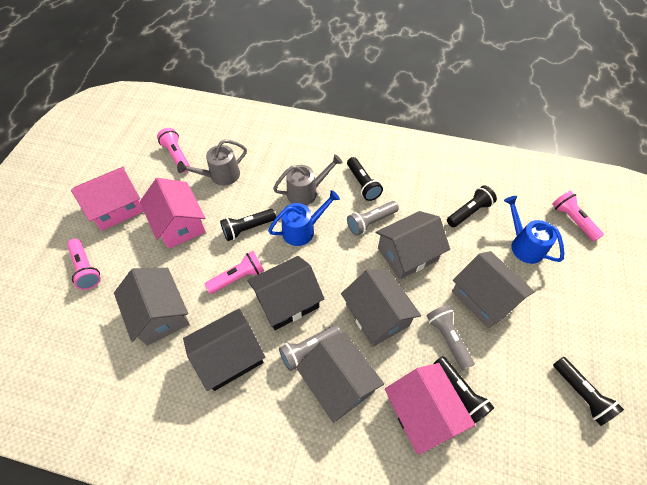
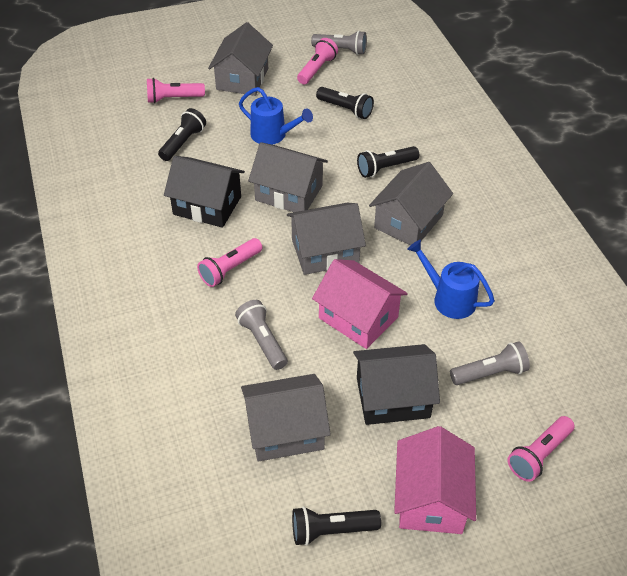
black flashlight: [220,209,276,241] [347,157,383,201] [433,356,494,423] [447,185,497,227] [553,357,624,426] = 5 -> [158,108,206,161] [292,506,381,546] [316,87,374,119] [357,146,419,178] = 4
grey watering can: [177,140,247,186] [273,154,343,205] = 2 -> none = 0
pink house: [71,166,144,231] [140,178,206,249] [385,363,475,455] = 3 -> [312,259,408,349] [394,426,476,534] = 2

